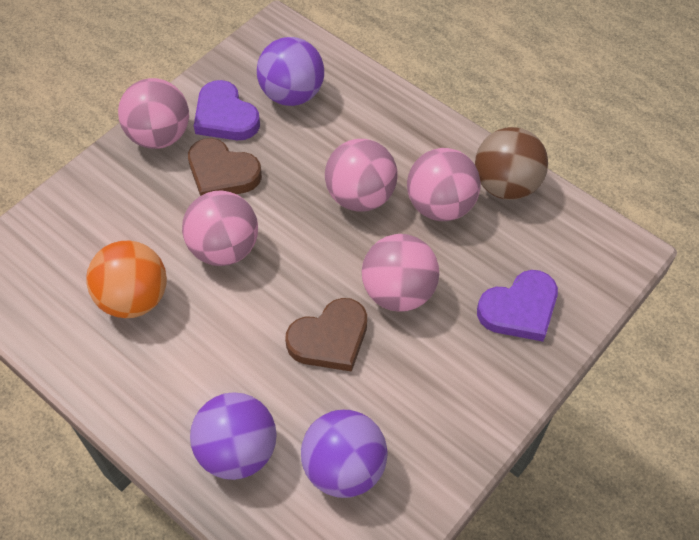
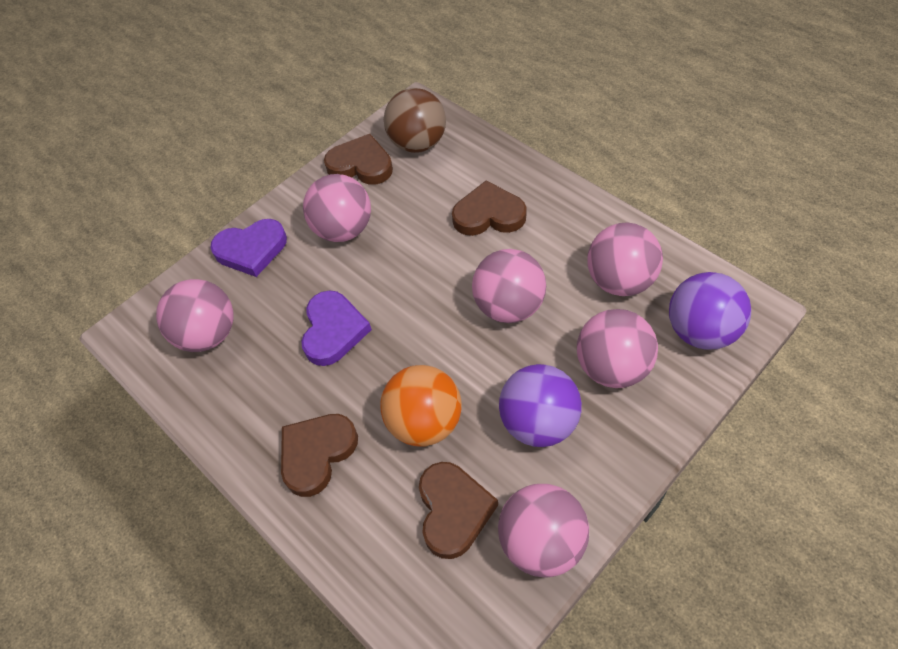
brown heart: [188,138,262,196] [285,298,367,372] = 2 -> [281,414,358,497] [324,134,393,185] [419,462,498,559] [452,180,527,236] = 4
pink ball: [118,78,189,149] [182,190,258,266] [325,139,398,212] [362,234,439,312] [407,148,481,221] = 5 -> [156,279,234,352] [303,174,371,242] [472,249,546,323] [498,484,589,578] [577,309,658,388] [587,222,663,296] = 6
purple ball: [190,392,277,480] [257,37,324,106] [301,410,388,498] = 3 -> [499,364,582,447] [669,272,751,350] = 2

